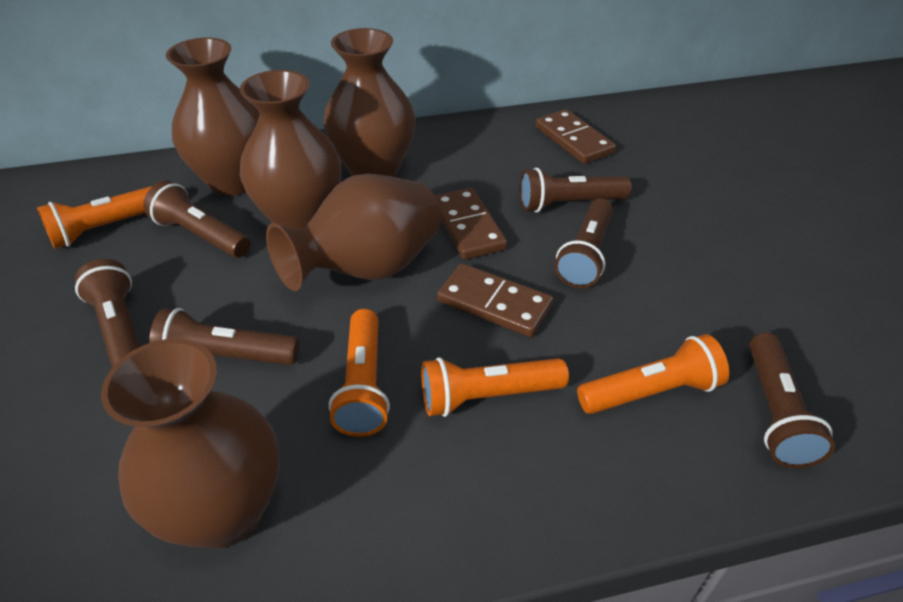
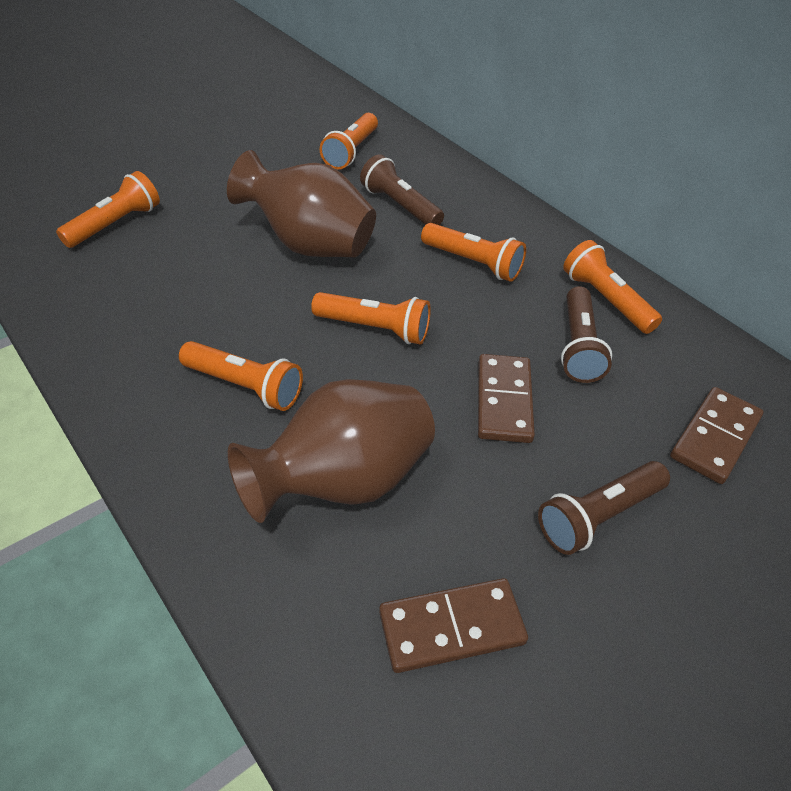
brown flashlight: [75,259,140,367] [143,181,250,258] [149,308,299,365] [519,168,632,212] [555,198,613,288] [749,333,835,468] = 6 -> [360,154,444,225] [538,461,670,555] [561,286,612,383] = 3
brown vase: [101,339,280,549] [166,38,260,196] [240,70,341,230] [266,174,441,291] [324,28,416,177] = 5 -> [227,150,376,257] [228,379,435,523] = 2
orange flashlight: [37,186,152,249] [329,309,390,437] [421,357,569,417] [577,334,729,414] = 4 -> [56,171,160,248] [179,341,303,411] [311,292,431,345] [320,113,378,169] [421,223,526,282] [563,240,662,334] = 6

